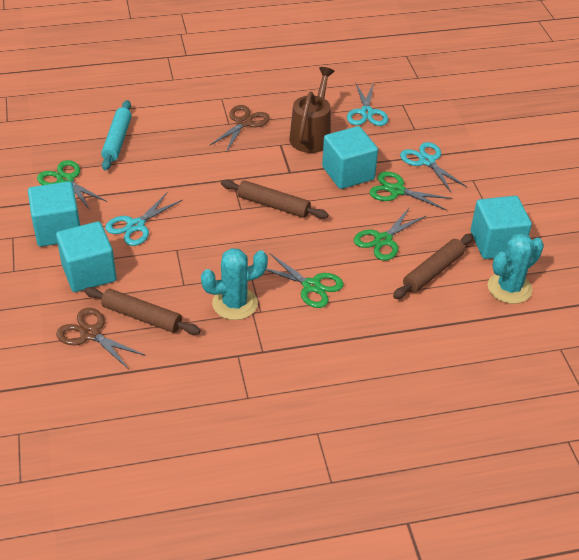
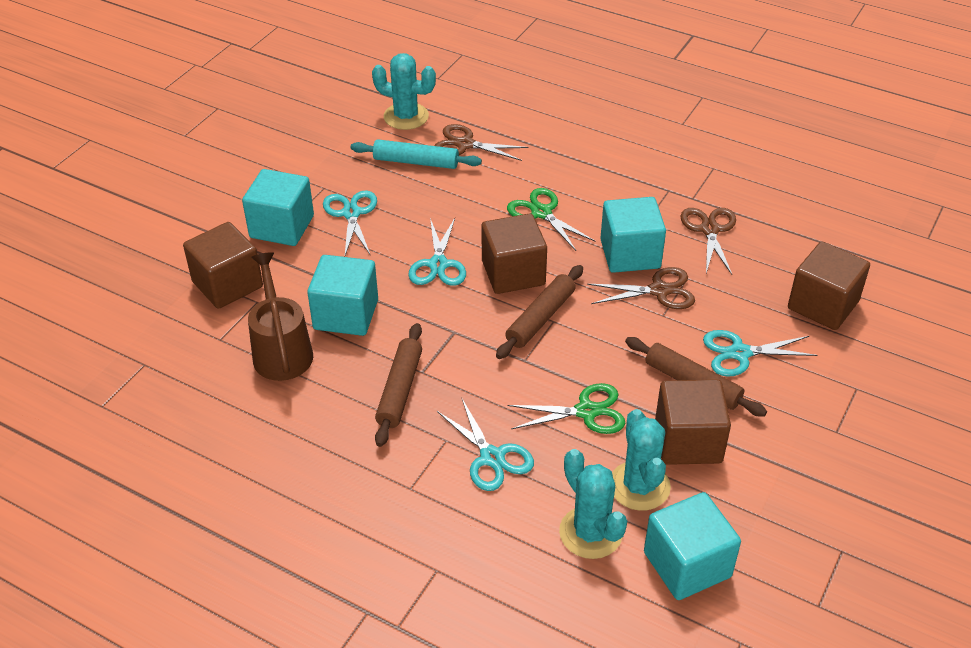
brown cube: none = 0 -> [183,222,263,309] [481,213,547,294] [655,380,731,465] [788,241,870,330] = 4
brown scissors: [56,308,146,369] [209,105,270,152] = 2 -> [434,124,529,161] [587,267,695,309] [681,208,736,275] = 3
green scissors: [37,160,107,210] [266,254,344,308] [354,207,427,261] [369,171,452,210] = 4 -> [507,188,596,251] [508,383,625,434] = 2
turquoise cactus: [201,248,268,320] [488,233,544,304] = 2 -> [372,53,436,130] [559,449,627,559] [612,409,671,511] = 3
turquoise scissors: [105,192,183,246] [347,83,388,126] [400,142,467,193] = 3 -> [323,190,377,256] [408,218,466,286] [437,399,534,491] [703,330,818,377] = 4

